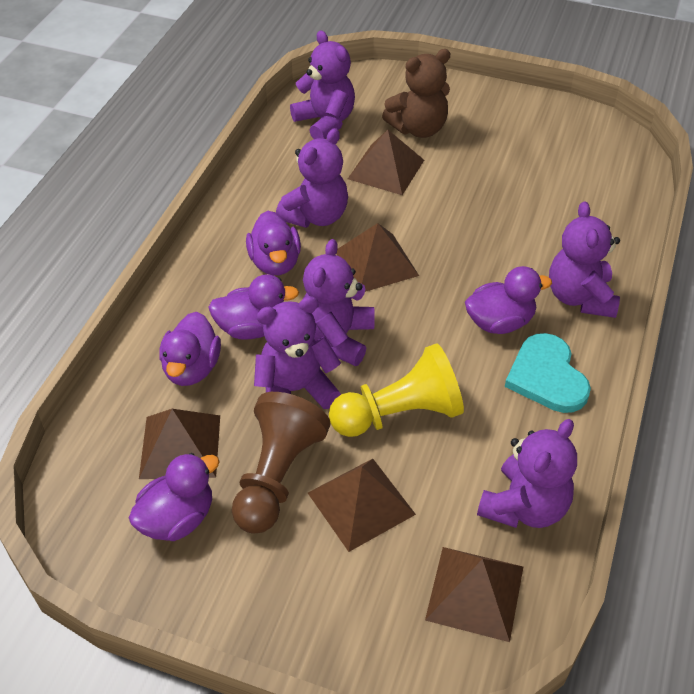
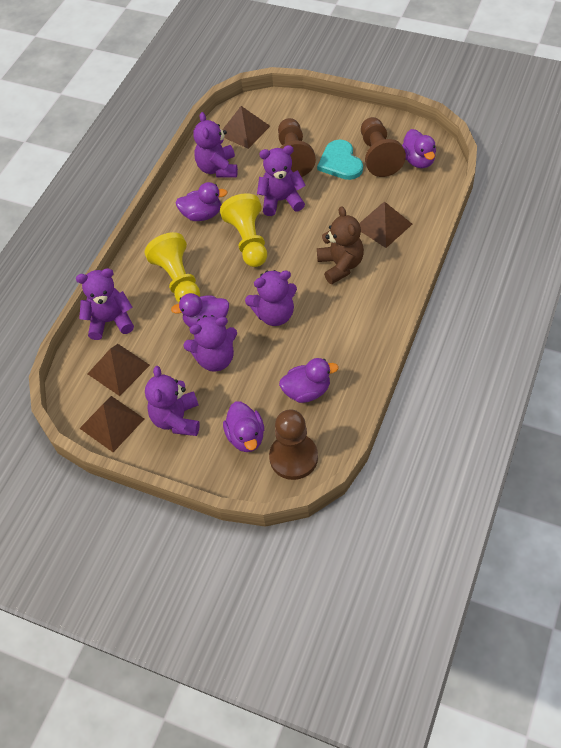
brown pawn: [232,392,331,534] = 1 -> [269,409,318,480] [278,118,316,177] [361,117,406,177] = 3
brown pyramid: [139,409,220,479] [308,459,416,552] [336,223,419,292] [348,130,424,195] [425,547,523,642] = 5 -> [79,396,144,452] [88,344,150,396] [222,106,270,149] [359,202,412,248] = 4
yellow pawn: [329,343,464,437] = 1 -> [144,232,200,303] [220,193,267,267] = 2

